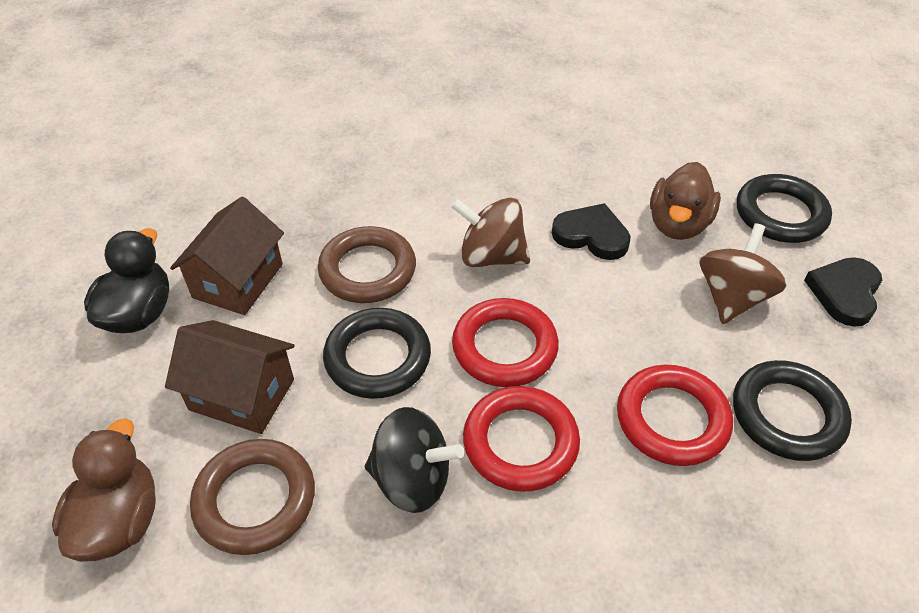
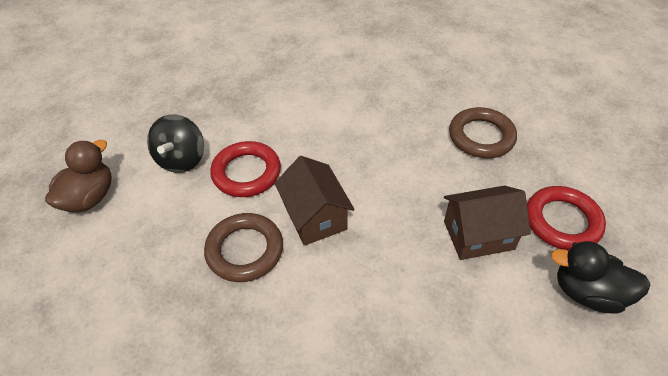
black heart: [552,203,631,260] [804,257,882,327] = 2 -> none = 0
black ring: [323,308,431,399] [733,360,852,461] [737,174,832,243] = 3 -> none = 0
brown duck: [52,418,156,562] [650,162,721,240] = 2 -> [45,140,112,212] = 1
brown spinning top: [451,198,530,267] [699,223,787,324] = 2 -> none = 0
red ring: [452,298,559,387] [463,386,580,492] [617,365,733,466] = 3 -> [210,141,281,197] [527,186,606,250] = 2

